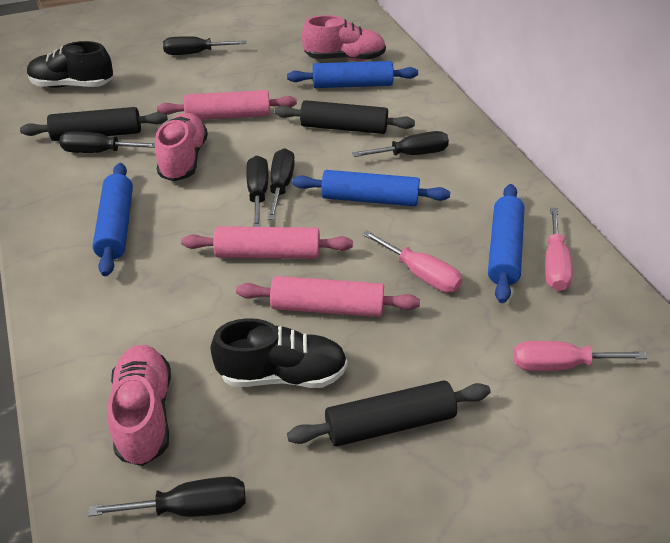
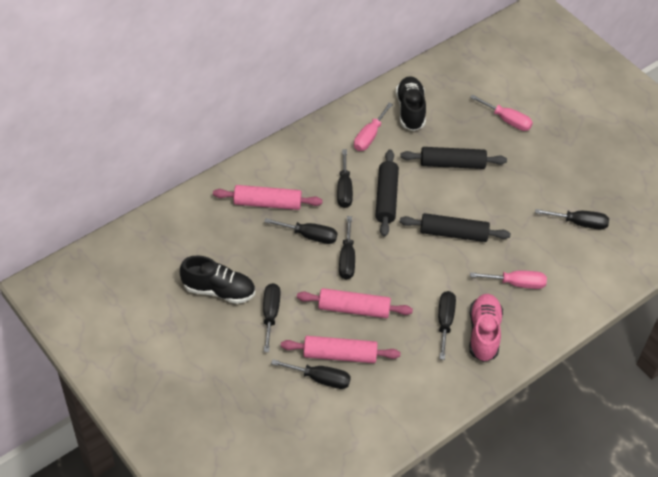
black screwdriver: [59,131,155,153] [88,477,246,517] [163,36,247,55] [246,156,268,227] [268,148,295,220] [352,131,449,157] = 6 -> [263,283,280,352] [264,218,337,244] [271,359,351,389] [337,149,353,208] [339,216,355,280] [438,291,456,360] [535,209,609,230] = 7
blue rolling pin: [92,163,133,276] [287,61,418,88] [292,170,450,206] [488,184,525,303] = 4 -> none = 0
pink shoe: [107,345,171,466] [155,113,208,181] [302,15,386,61] = 3 -> [469,294,503,362] = 1

